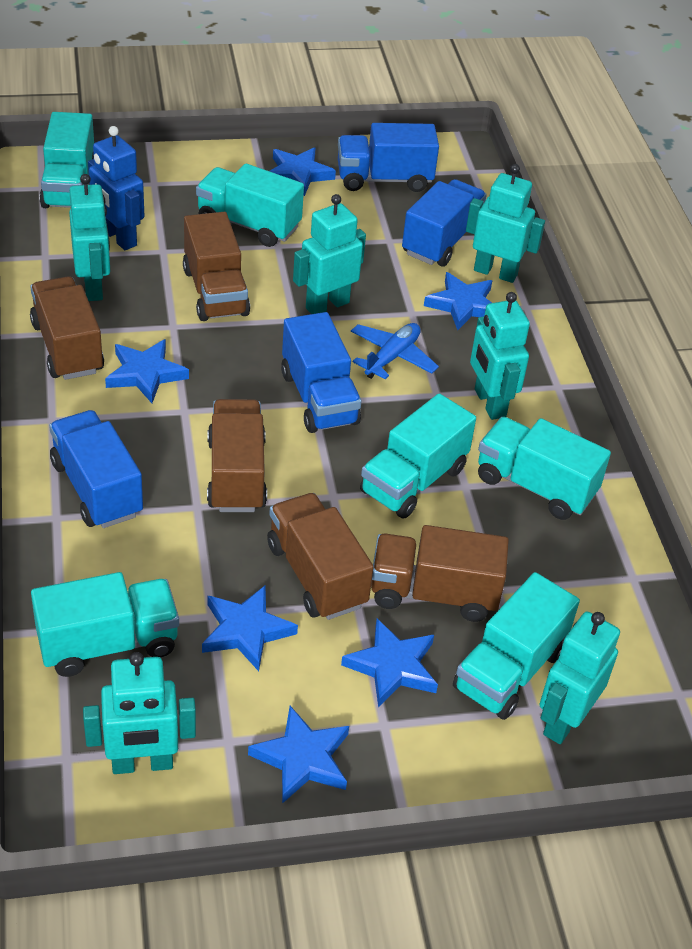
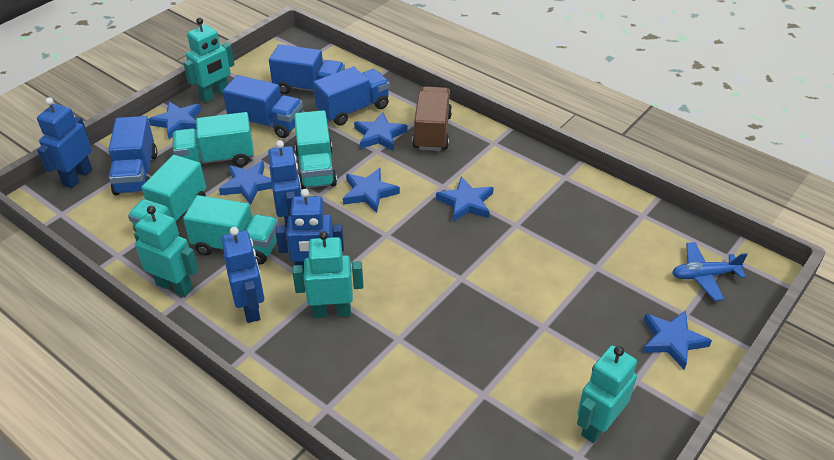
blue robot: [88,126,144,250] = 1 -> [37,97,92,188] [221,227,264,323] [268,140,301,230] [275,189,344,273] = 4
brown truck: [30,276,104,380] [183,212,250,321] [207,399,267,512] [267,493,374,620] [371,525,509,622] = 5 -> [412,86,452,151] = 1
turquoise robot: [69,174,110,301] [83,652,196,774] [293,194,366,314] [466,164,545,283] [470,292,530,420] [539,611,620,744] = 6 -> [134,206,199,297] [183,18,235,103] [292,231,363,318] [577,345,637,443] = 4
turquoise truck: [31,572,179,677] [39,112,94,208] [196,164,304,247] [360,393,476,519] [453,572,580,720] [478,417,611,520] = 6 -> [128,155,206,232] [173,112,254,166] [183,195,279,265] [294,110,337,190] = 4

